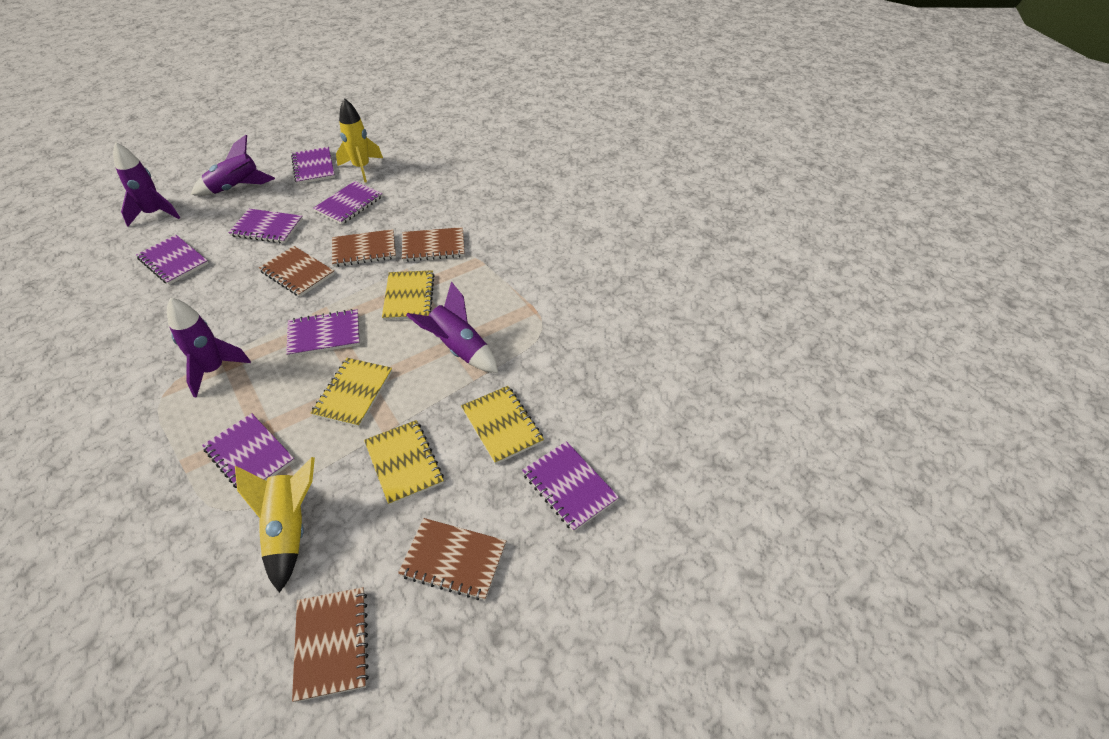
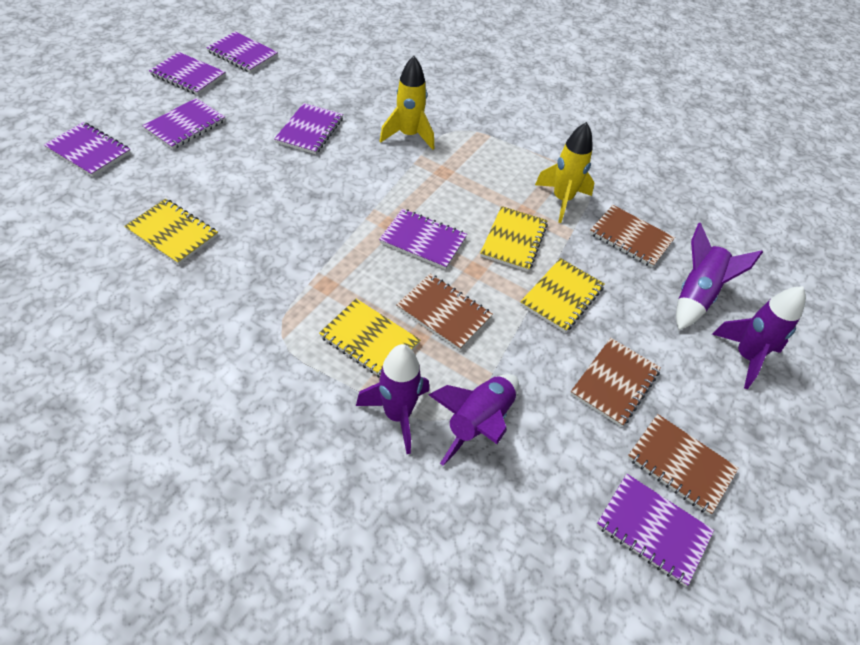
brown notebook: [259,246,335,297] [292,587,369,703] [332,229,396,267] [398,518,506,600] [402,227,465,262] = 5 -> [396,274,493,350] [570,338,661,427] [590,205,675,268] [627,414,739,515] = 4

